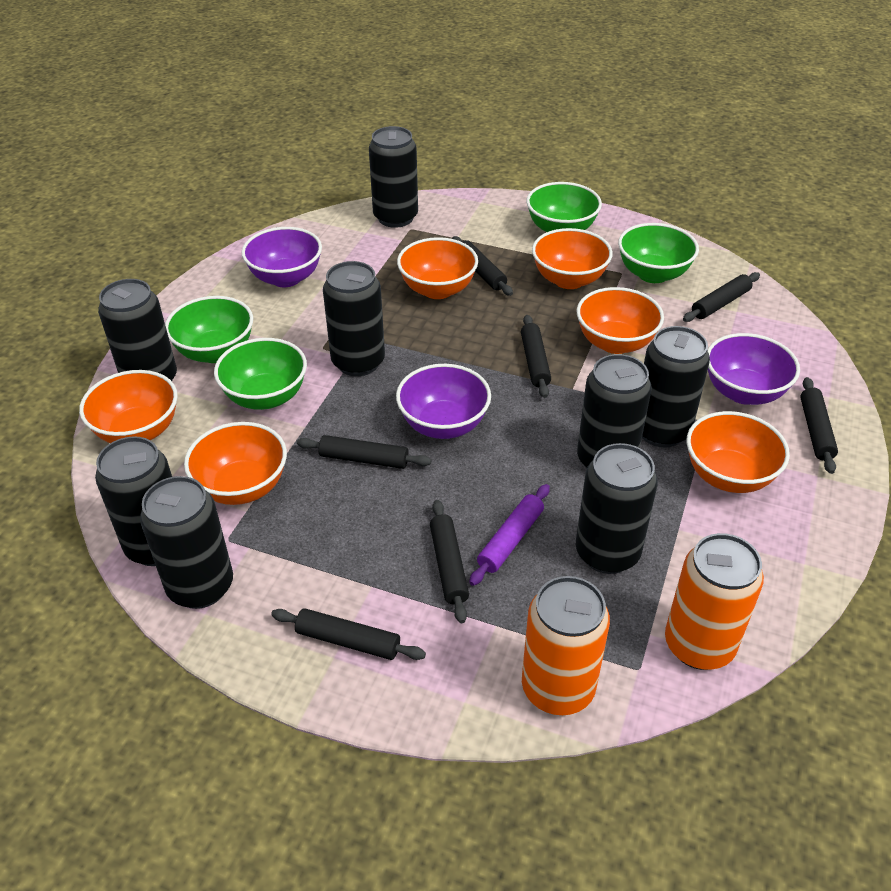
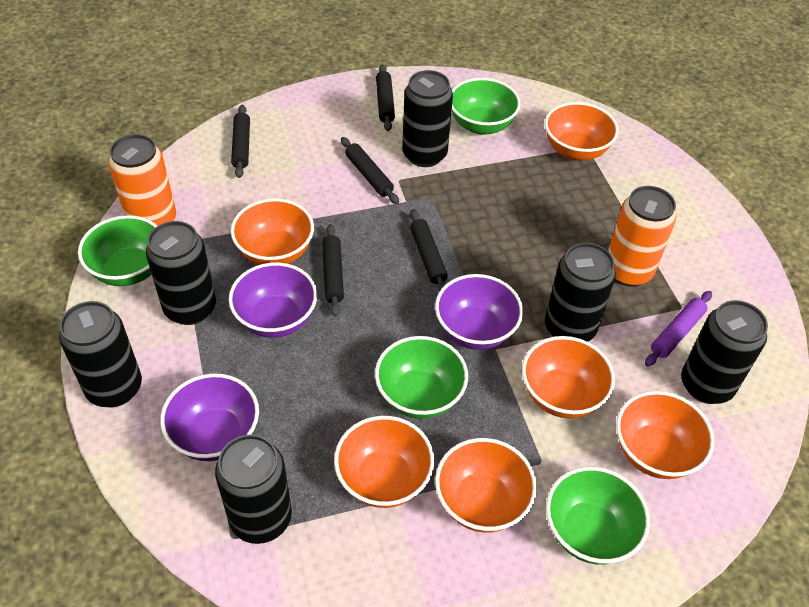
black can: [95,436,172,566] [98,279,177,381] [140,476,233,609] [323,261,385,376] [369,126,418,228] [576,443,658,574] [577,354,652,469] [642,326,710,448] = 8 -> [59,301,142,408] [146,221,216,325] [215,434,292,544] [402,70,453,167] [545,243,616,342] [681,300,768,404] = 6
black rolling pin: [271,608,426,660] [297,435,431,469] [430,500,469,623] [452,236,513,296] [521,315,551,398] [683,272,760,322] [800,377,838,474] = 7 -> [231,105,250,178] [322,224,344,317] [341,137,399,204] [376,64,395,131] [410,209,448,292] = 5

